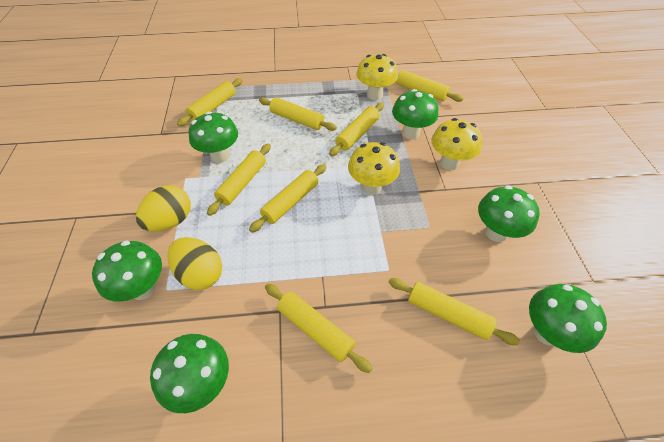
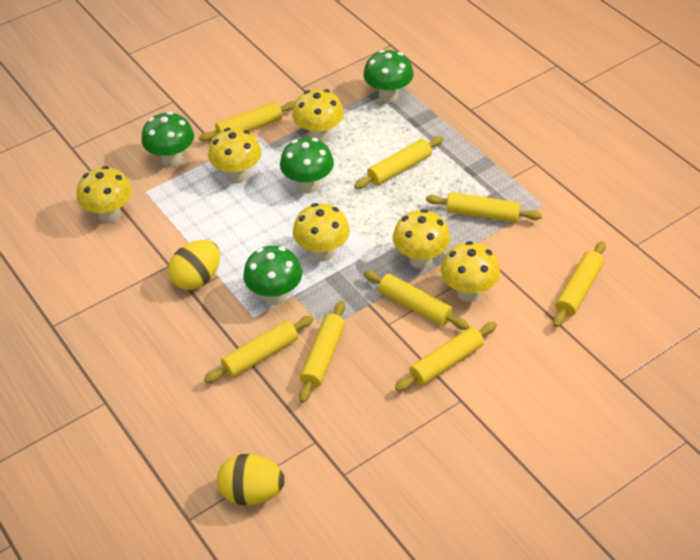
green mushroom: [92,240,162,302] [150,334,229,413] [188,111,238,163] [392,89,438,139] [478,185,540,242] [529,284,607,353] = 6 -> [141,111,194,167] [243,246,302,305] [280,138,334,193] [363,50,414,103] = 4
yellow mushroom: [348,142,400,195] [356,54,398,100] [431,118,482,170] = 3 -> [77,166,132,224] [208,128,262,183] [292,89,344,143] [293,203,350,261] [393,209,450,269] [441,241,500,302] = 6

